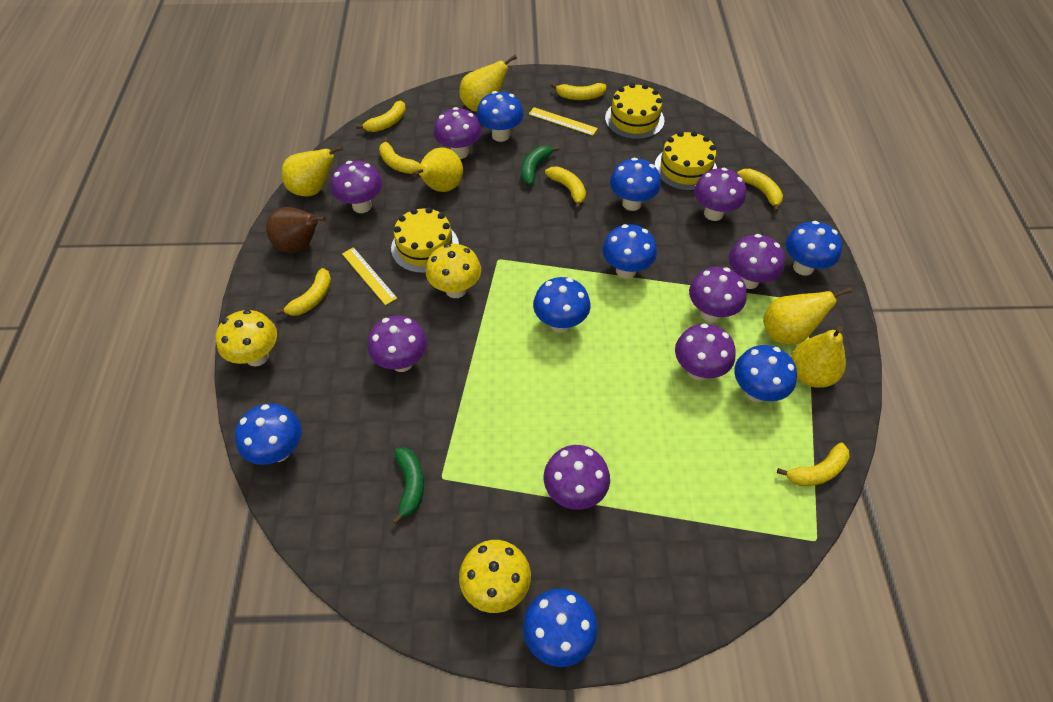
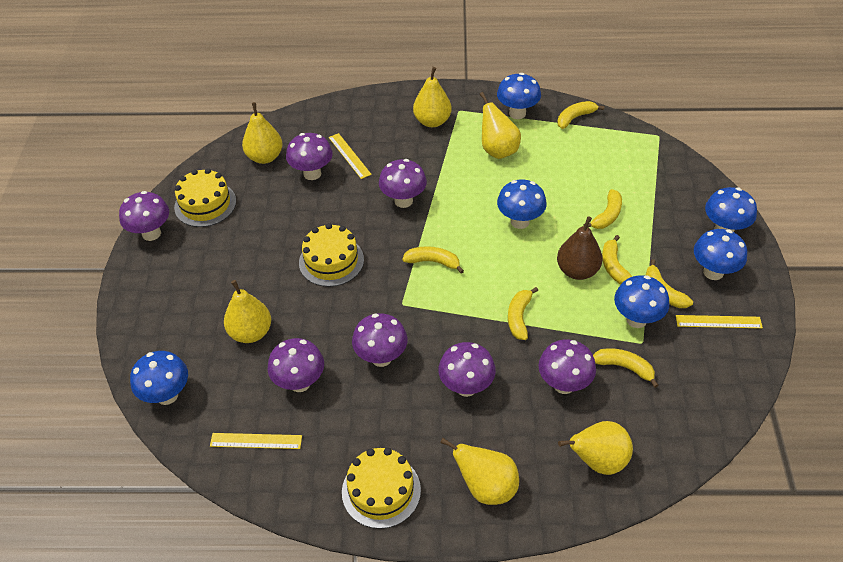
blue mushroom: [235,403,302,465] [477,91,524,142] [523,589,598,667] [533,277,590,333] [602,224,657,279] [610,158,661,211] [734,345,797,402] [786,221,842,276] = 8 -> [130,351,188,405] [497,73,541,119] [497,179,547,229] [614,275,669,328] [694,229,747,280] [705,187,757,232] = 6
green banana: [392,447,424,524] [521,146,559,185] = 2 -> none = 0
purple mushroom: [331,161,382,213] [368,316,427,372] [434,107,482,159] [544,445,610,510] [675,324,736,380] [689,267,747,322] [694,168,746,221] [729,234,785,289] = 8 -> [119,191,169,241] [268,338,324,392] [286,133,333,180] [352,314,408,367] [379,159,427,208] [438,342,496,397] [538,339,596,394] = 7
yellow mushroom: [216,310,277,367] [426,244,481,298] [459,540,531,613] = 3 -> none = 0
yellow pear: [282,145,343,196] [412,147,463,192] [459,55,517,112] [763,287,852,345] [791,326,846,388] = 5 -> [224,280,271,343] [242,102,283,164] [413,67,451,127] [440,438,519,505] [479,92,521,159] [558,421,633,475] = 6
yellow ruler: [342,247,397,305] [529,107,598,136] = 2 -> [210,433,302,449] [329,133,372,179] [676,315,763,328] = 3

